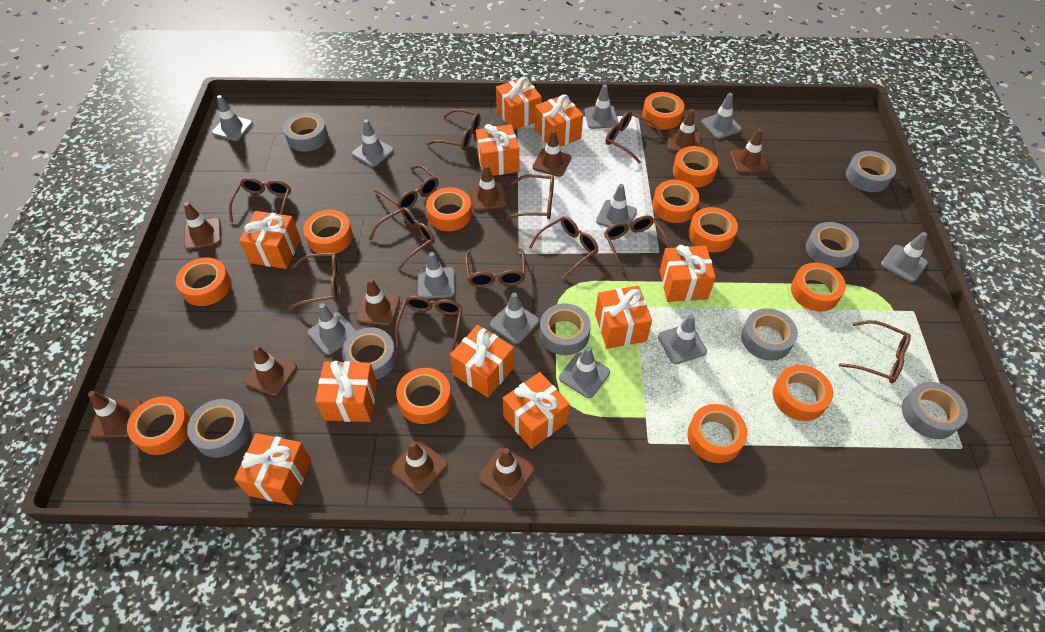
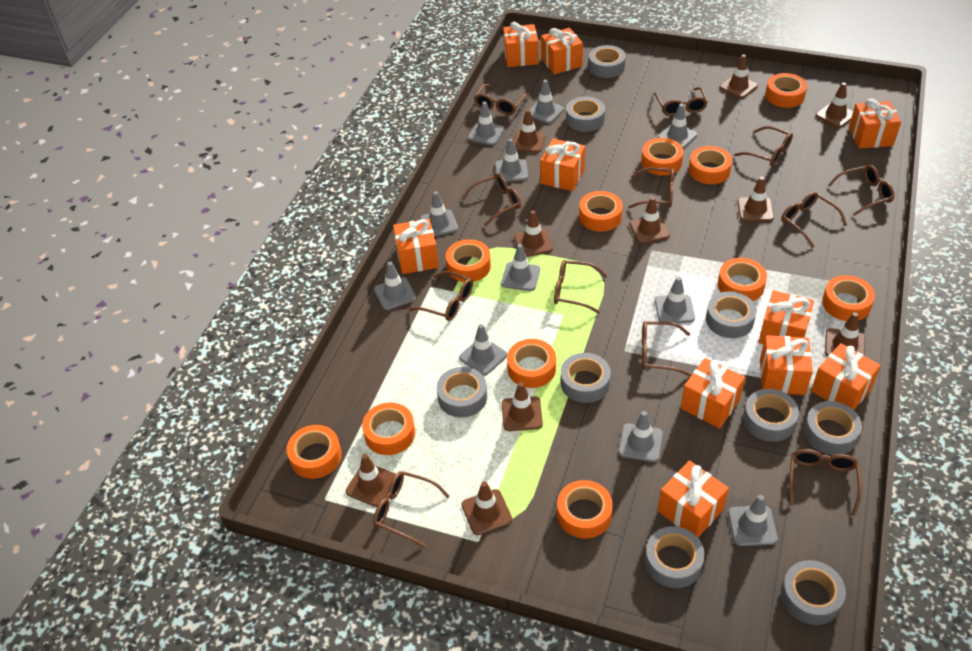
grey tape: [187,399,251,458] [283,112,328,151] [342,327,397,380] [540,303,591,355] [741,308,798,361] [806,222,859,268] [846,151,896,192] [902,382,968,439] = 8 -> [437,367,487,418] [561,353,611,403] [566,96,605,132] [588,45,626,78] [645,526,705,588] [706,291,756,338] [743,389,799,442] [781,560,846,625] [804,401,862,455] = 9
orange tape: [127,396,191,455] [176,257,231,306] [303,210,353,253] [396,368,452,424] [426,187,472,231] [642,92,684,130] [652,180,699,223] [673,146,718,187] [687,404,748,463] [689,207,738,252] [773,365,833,421] [791,263,846,312] = 12 -> [287,425,342,479] [362,402,415,455] [446,239,491,282] [507,339,556,388] [557,480,613,539] [579,191,623,232] [641,138,684,176] [689,146,732,184] [718,258,767,301] [765,73,807,108] [822,275,875,321] = 11

